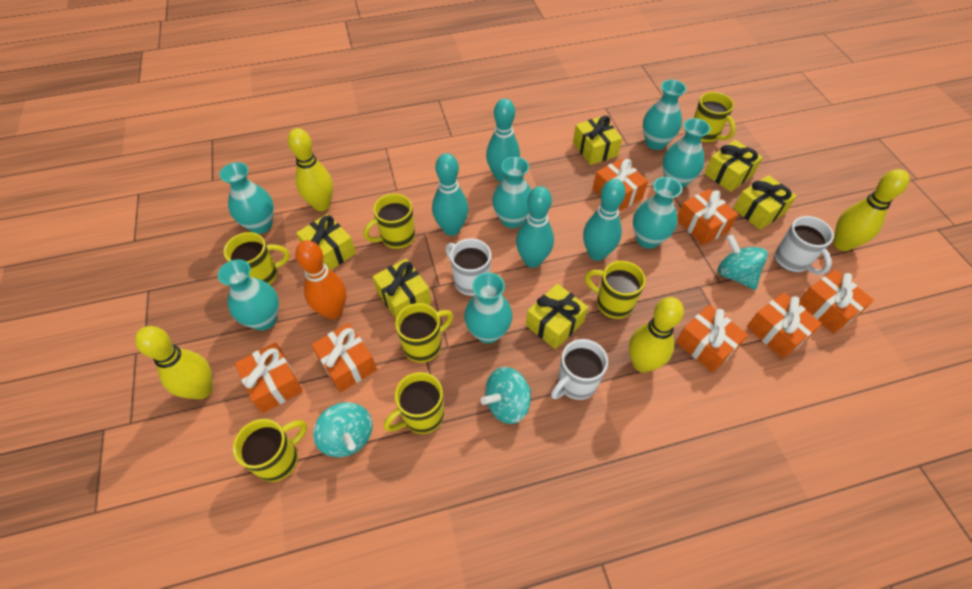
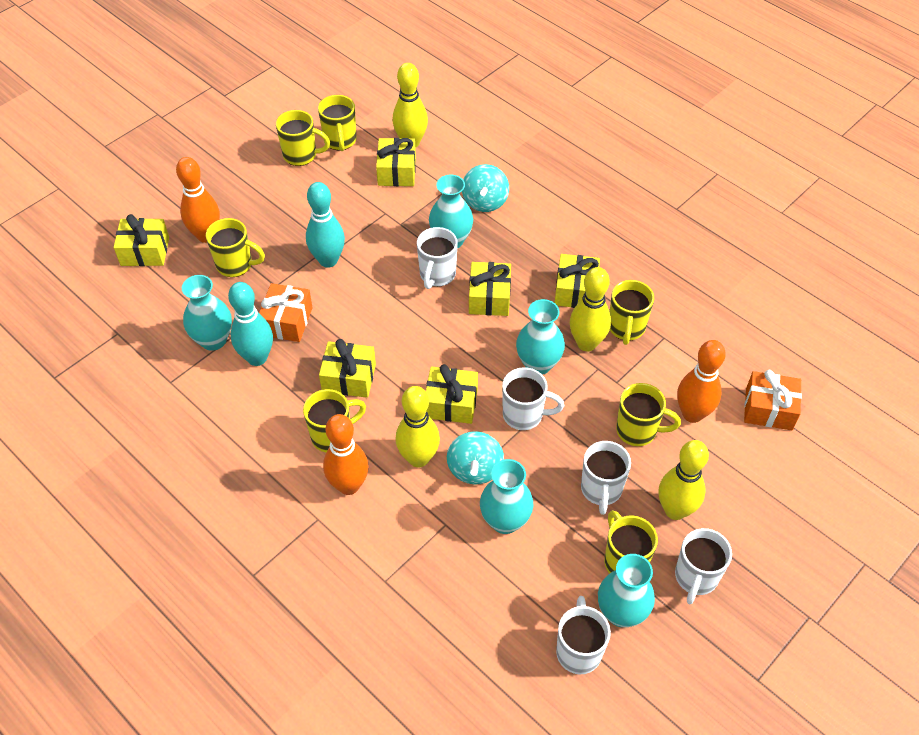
orange bowling pin: [295,240,346,319] = 1 -> [176,157,220,243] [323,414,369,495] [677,340,726,423] = 3
orange gift: [235,342,303,413] [311,323,377,392] [593,158,648,211] [676,305,748,373] [677,189,738,245] [747,292,822,359] [799,270,874,334] = 7 -> [259,283,313,342] [744,370,802,430] = 2
turquoise bowling pin: [432,153,469,236] [486,98,520,182] [516,186,554,268] [583,179,626,261] = 4 -> [228,282,273,366] [306,182,345,268] = 2
turquoise spinning top: [313,402,373,457] [481,367,531,424] [718,235,768,290] = 3 -> [447,431,504,485] [462,164,509,212] = 2
turquoise vase: [218,259,279,330] [219,162,274,234] [464,273,513,343] [492,157,532,228] [633,177,682,249] [643,80,686,150] [662,118,710,188] = 7 -> [182,275,232,351] [429,174,473,249] [480,459,534,534] [516,299,565,375] [598,554,655,627] = 5
white mug: [445,239,491,296] [551,339,608,400] [775,216,834,275] = 3 -> [417,227,458,289] [502,367,564,430] [556,596,611,674] [581,441,631,515] [675,528,732,604] = 5

